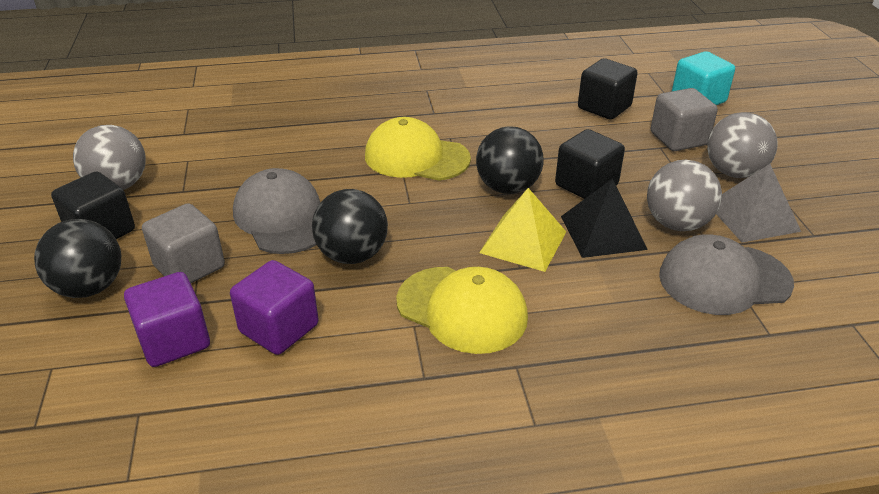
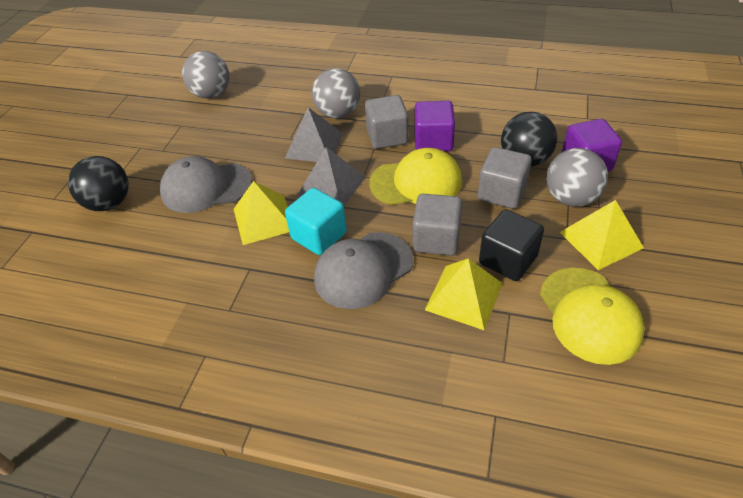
black ball: [34,219,121,298] [312,189,388,264] [476,126,543,194] = 3 -> [68,156,129,211] [501,112,557,167] = 2
black cube: [51,171,135,239] [555,129,625,199] [578,58,638,120] = 3 -> [479,209,544,281] = 1
black pyramid: [561,178,648,258] = 1 -> none = 0
grey cube: [142,203,225,283] [651,88,718,151] = 2 -> [365,95,409,149] [413,194,462,256] [478,147,532,209] = 3
grey pyramid: [716,164,801,243] = 1 -> [285,107,343,162] [297,147,366,206] = 2
yellow pyramid: [479,188,566,272] = 1 -> [234,181,289,245] [425,258,503,330] [560,200,644,270] = 3

